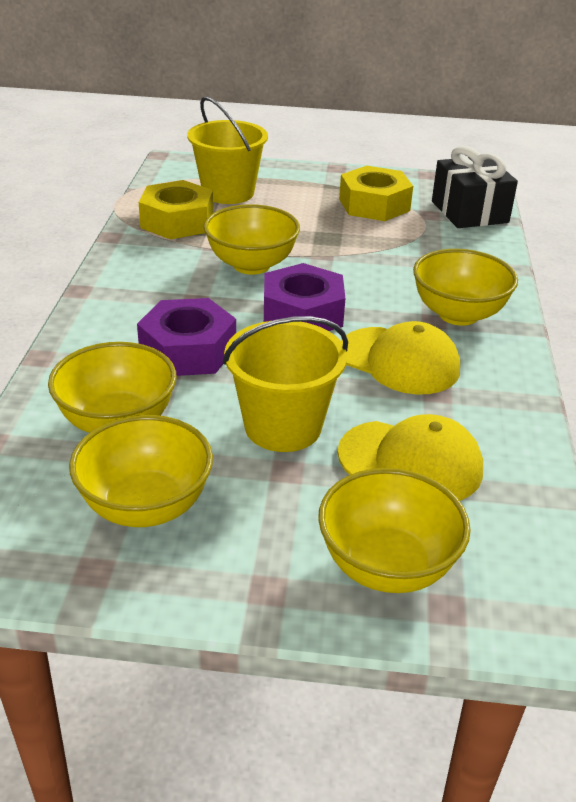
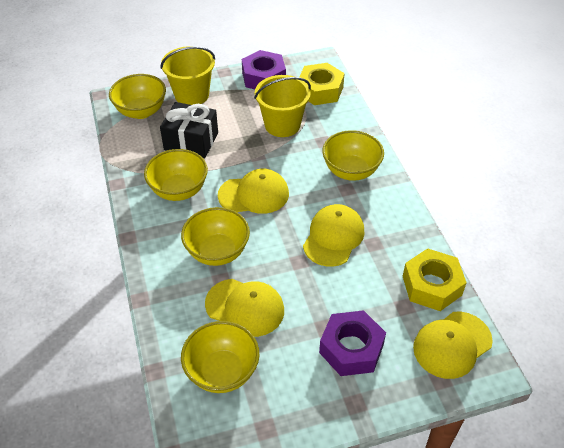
yellow cap: [338,414,483,501] [341,321,460,395] = 2 -> [205,279,284,337] [218,169,289,214] [303,204,365,267] [413,312,493,379] = 4

